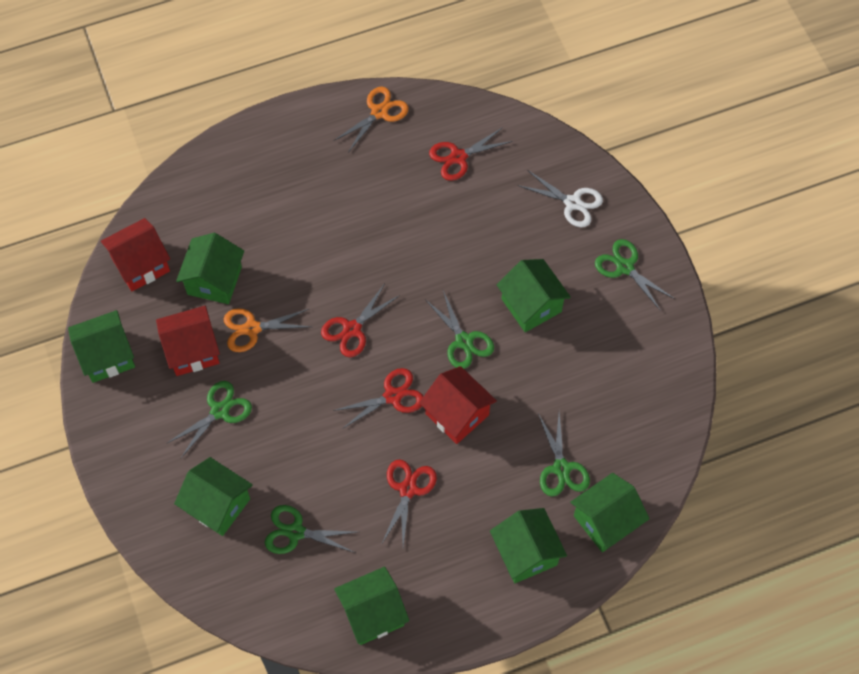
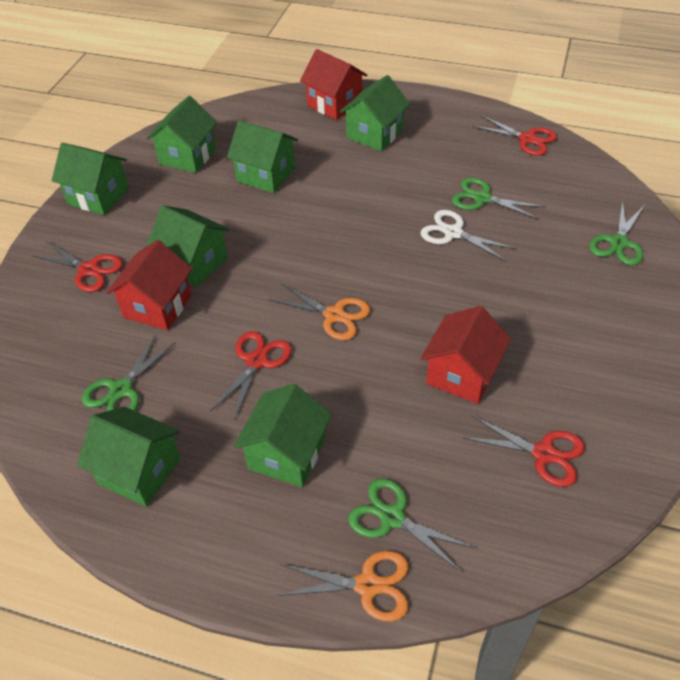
green scissors: [166,381,252,458] [265,505,357,554] [425,291,494,369] [538,413,590,497] [595,239,675,311] = 5 -> [82,335,176,411] [348,478,475,572] [452,177,545,220] [589,200,644,265] = 4

